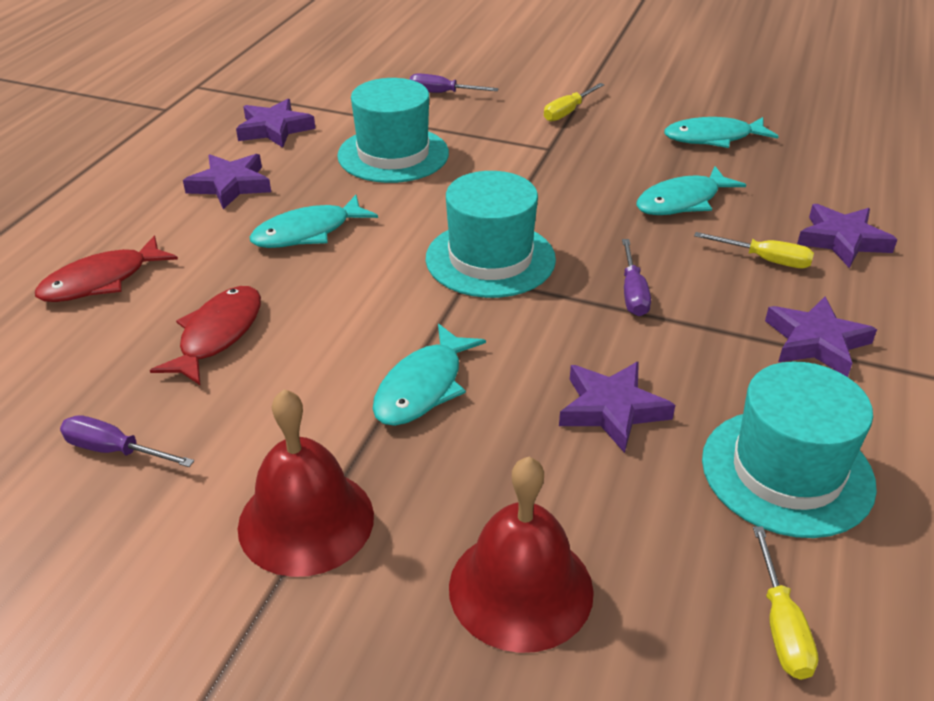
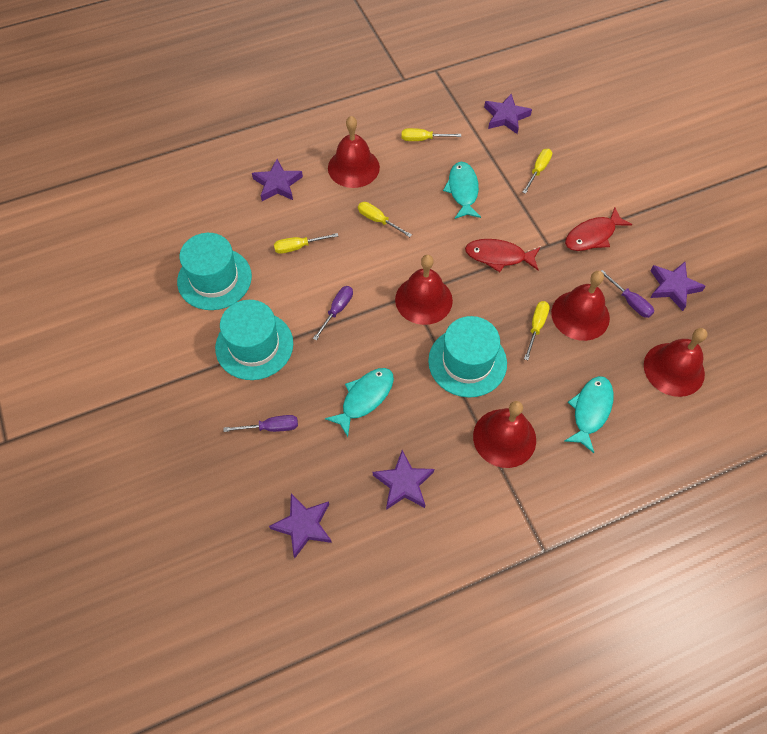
red bell: [238,389,374,577] [449,457,594,653] = 2 -> [328,116,380,188] [395,255,453,325] [473,401,536,468] [551,271,610,341] [644,328,707,397] = 5
turquoise fish: [250,195,378,248] [373,324,486,426] [636,166,746,215] [664,117,779,148] = 4 -> [325,368,394,437] [443,162,481,219] [564,376,614,453] = 3
yellow screwdriver: [544,83,605,122] [694,232,814,268] [753,526,819,680] = 3 -> [274,233,338,254] [358,202,412,237] [402,128,461,141] [523,149,552,194] [524,301,550,360] = 5

